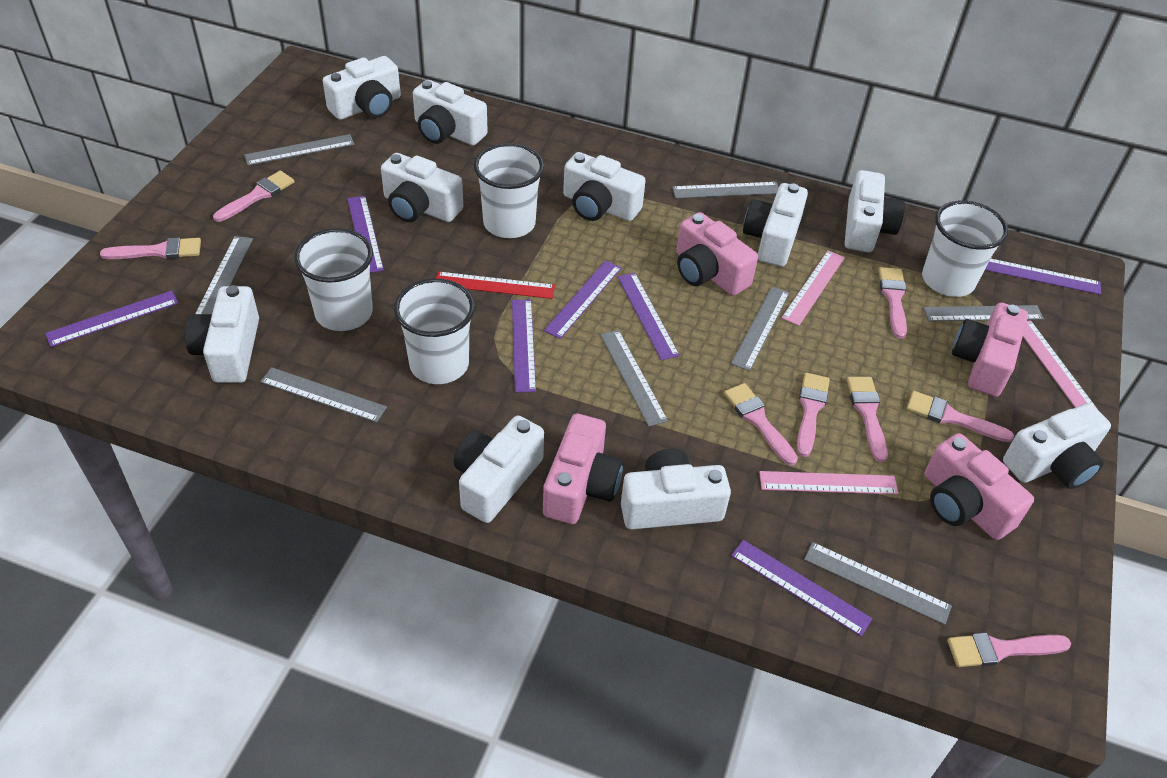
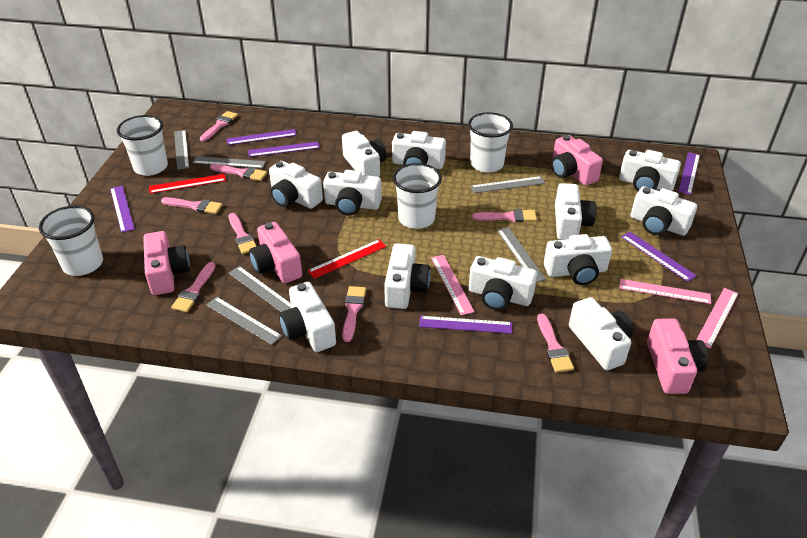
grey ruler: [195,236,253,314] [244,134,354,165] [260,367,387,423] [600,330,668,427] [672,182,779,198] [731,287,789,371] [804,542,952,625] [923,305,1044,321] = 8 -> [174,130,189,170] [192,156,266,168] [206,297,282,345] [229,266,291,312] [470,176,545,193] [497,227,546,282] = 6
purple ruler: [45,290,178,347] [347,196,384,273] [512,300,536,392] [544,260,622,339] [618,273,680,360] [731,540,872,636] [985,259,1101,295] = 7 -> [110,185,135,233] [226,129,297,145] [248,142,320,157] [419,316,512,334] [621,232,697,282] [678,152,700,194] = 6
red ruler: [436,272,555,299] = 1 -> [149,174,226,194] [307,239,386,279] = 2
white camera: [185,285,259,383] [323,56,401,120] [381,153,463,222] [413,80,488,145] [454,415,544,523] [563,152,646,221] [621,449,731,529] [743,183,808,267] [845,170,905,252] [1003,403,1111,489] = 10 -> [269,161,323,209] [279,282,336,352] [323,170,382,215] [342,131,386,177] [384,243,430,309] [392,131,446,169] [469,256,537,310] [544,234,612,285] [555,183,596,240] [569,297,633,370] [619,150,681,191] [631,186,697,236] = 12

